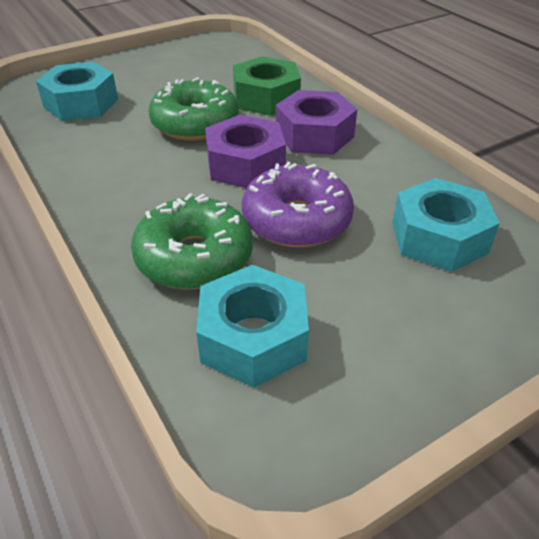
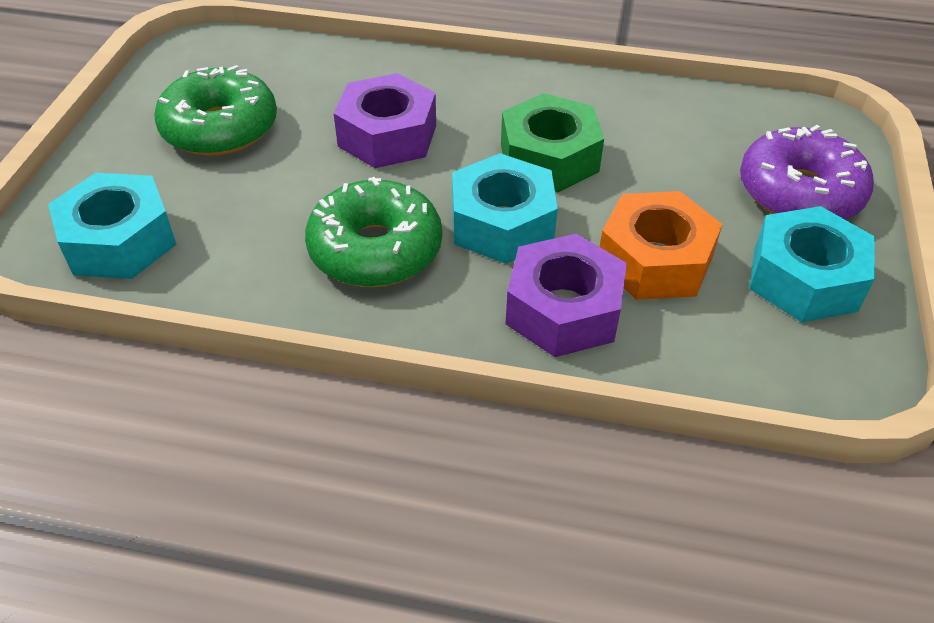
orange nut: none = 0 -> [600,191,722,300] = 1

